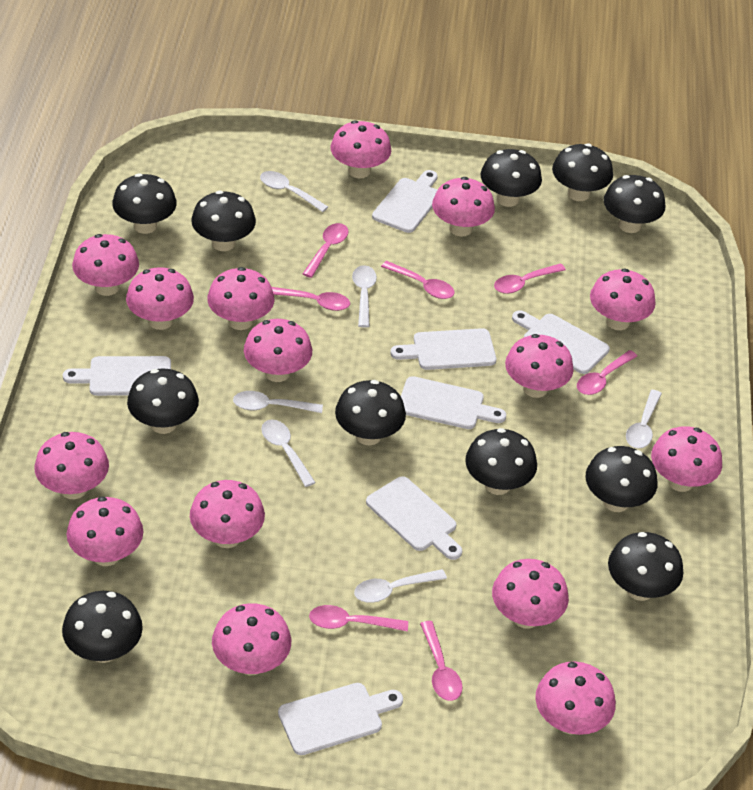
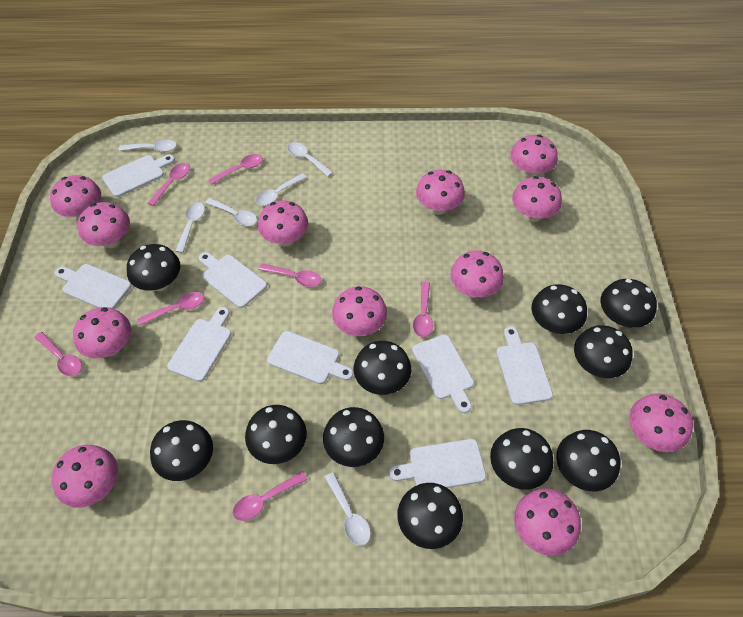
pink mushroom: [34,432,109,499] [67,497,143,566] [72,234,139,296] [126,267,194,330] [190,480,265,548] [207,267,274,330] [212,603,291,675] [244,319,312,382] [330,120,391,178] [432,177,495,237] [492,559,569,629] [505,334,574,398] [535,661,616,735] [590,269,656,330] [651,426,722,492] = 15 -> [50,175,101,219] [52,445,118,508] [73,307,131,358] [78,202,130,248] [258,200,308,247] [332,286,387,336] [416,169,465,215] [451,251,504,298] [510,135,558,178] [512,176,562,222] [514,488,581,556] [629,394,693,452] = 12
white cutting board: [63,356,171,396] [278,683,403,755] [366,476,462,560] [372,170,438,233] [390,328,496,370] [401,376,506,429] [512,310,610,374] = 7 -> [55,264,132,309] [102,154,175,197] [167,307,231,382] [199,252,267,308] [267,331,353,384] [389,439,486,488] [412,335,474,413] [496,326,553,405] = 8

